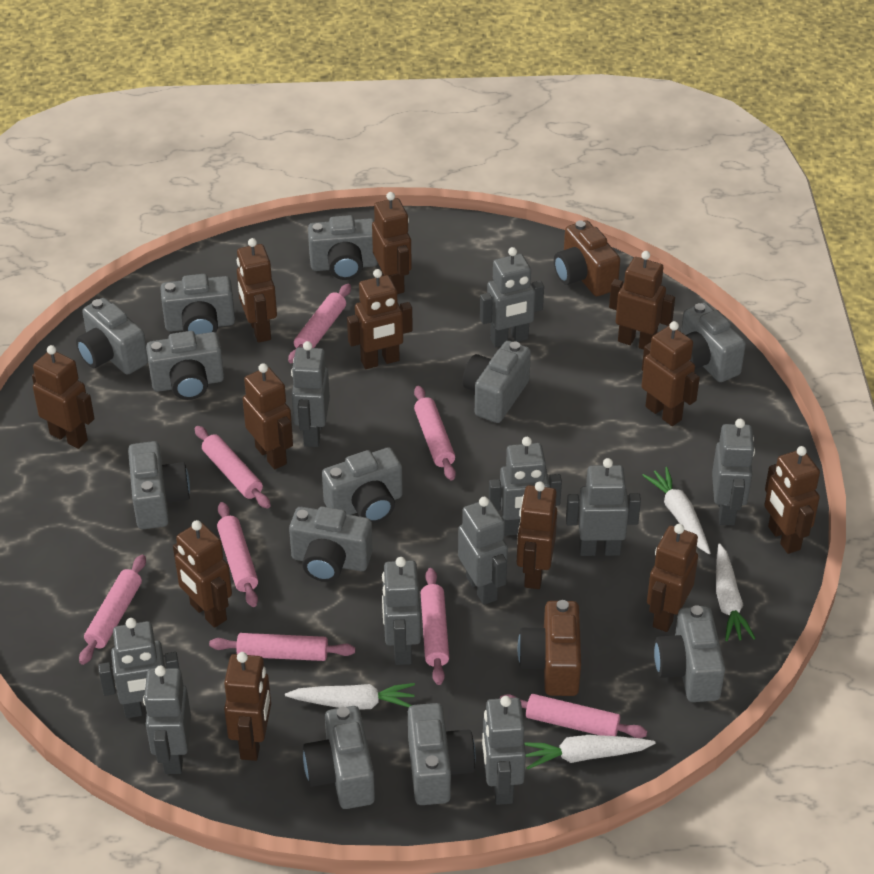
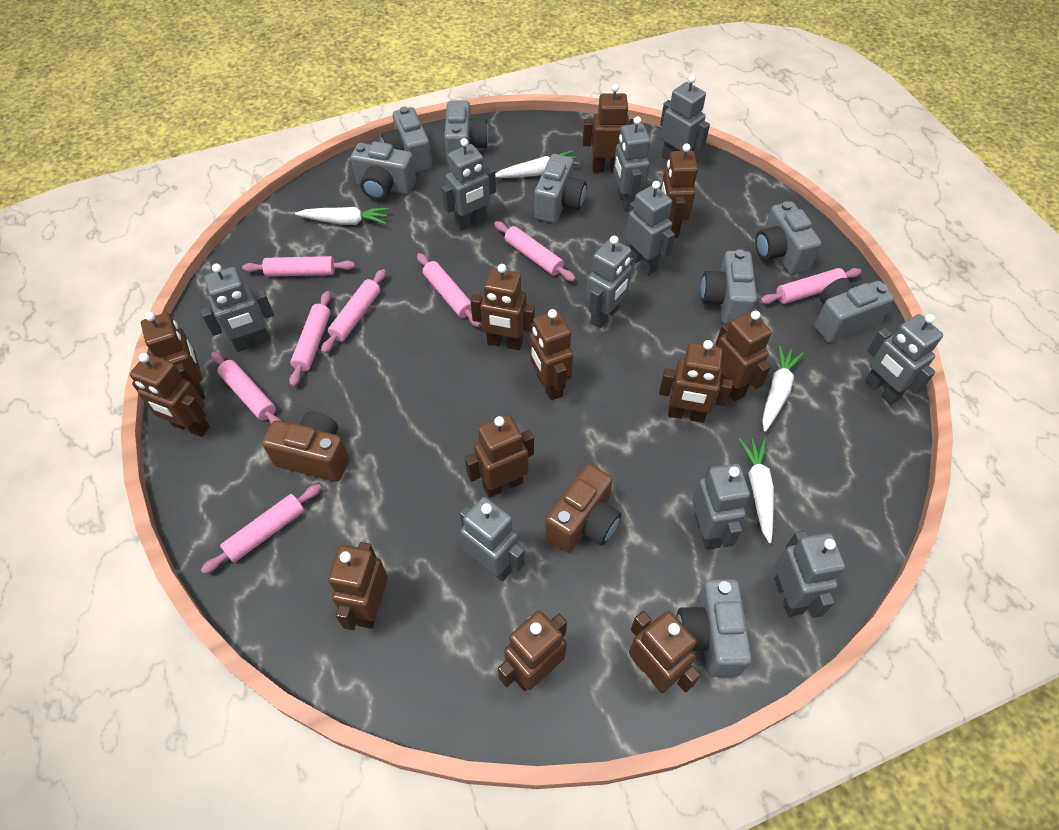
grey camera: [76,298,148,375] [128,441,190,529] [146,331,224,400] [160,274,235,335] [289,506,373,582] [303,706,375,809] [308,215,378,280] [322,447,403,523] [408,703,476,805] [462,341,531,423] [654,605,725,702] [681,302,746,382] = 12 -> [351,141,416,200] [381,107,432,173] [444,101,489,164] [534,154,587,223] [676,579,752,677] [701,250,757,324] [755,201,821,274] [814,278,894,343] = 8

